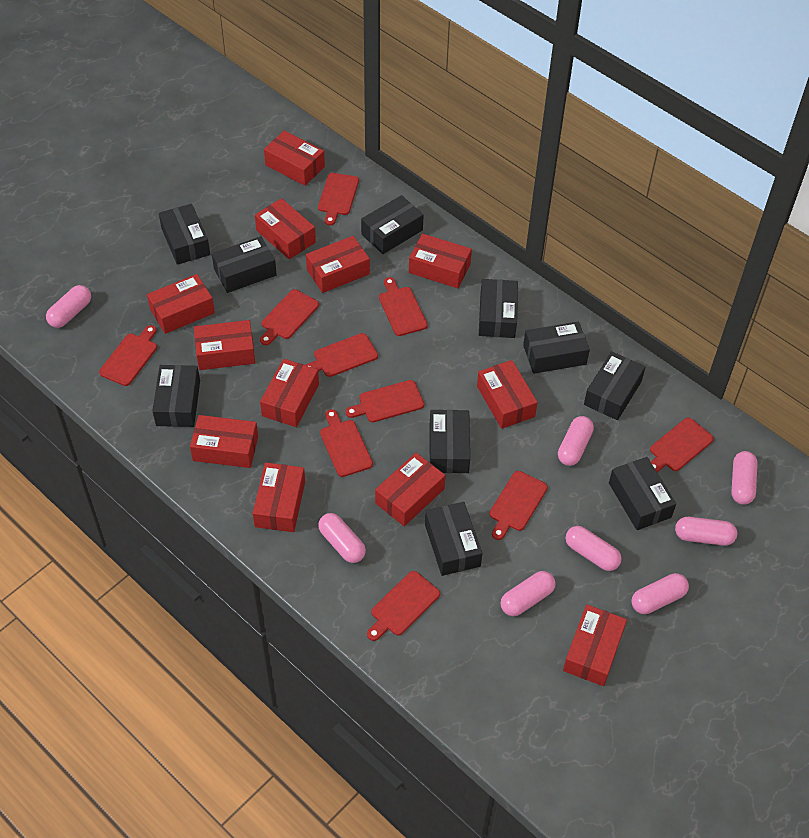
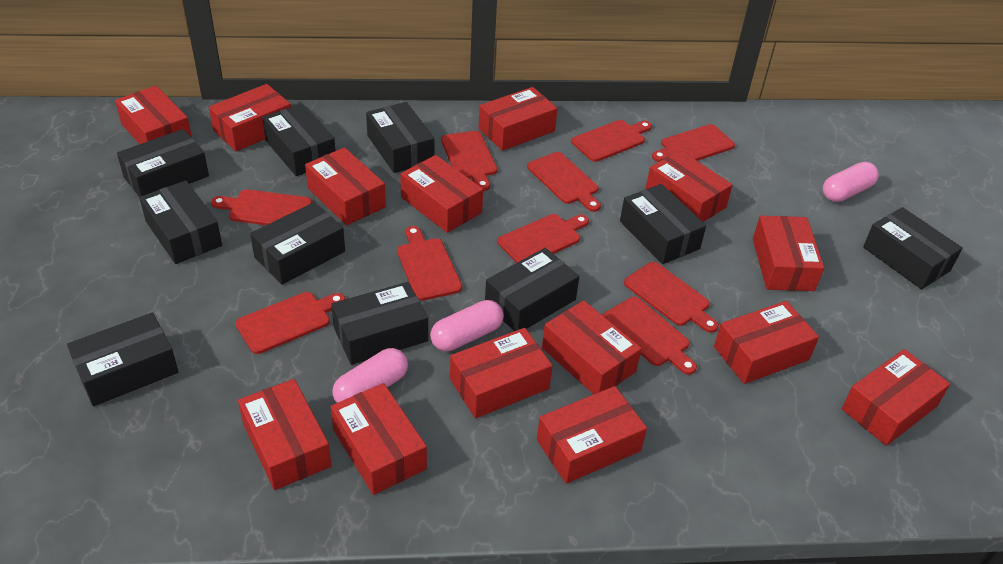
pink capsule: [46,285,91,328] [318,513,366,563] [501,571,555,616] [558,416,594,466] [566,526,622,571] [632,573,689,614] [675,517,737,546] [731,451,758,505] = 8 -> [332,348,408,403] [430,300,504,351] [823,162,879,202] = 3
red box: [147,274,215,334] [190,415,258,468] [194,320,255,370] [253,462,305,532] [255,198,316,259] [260,359,319,427] [264,131,325,186] [306,236,370,293] [375,453,445,526] [409,233,472,288] [477,360,538,429] [563,604,627,686] = 12 -> [115,86,192,144] [209,84,291,151] [238,379,331,490] [305,147,386,225] [331,383,427,495] [400,155,483,233] [450,328,553,418] [479,87,558,151] [537,386,647,484] [542,300,642,394] [646,150,733,222] [714,301,819,384] [753,216,824,291] [842,349,950,446] = 14

